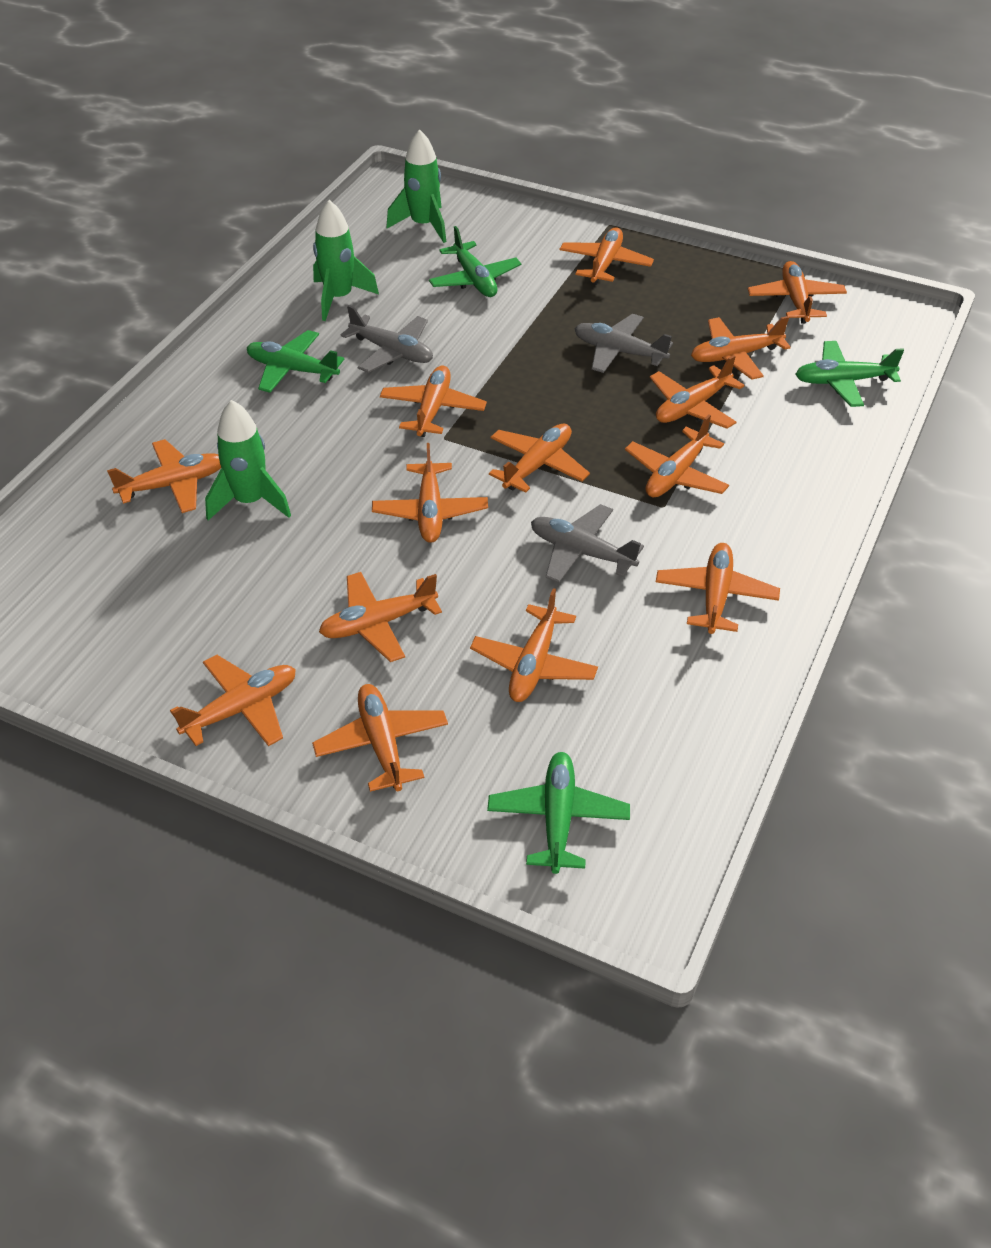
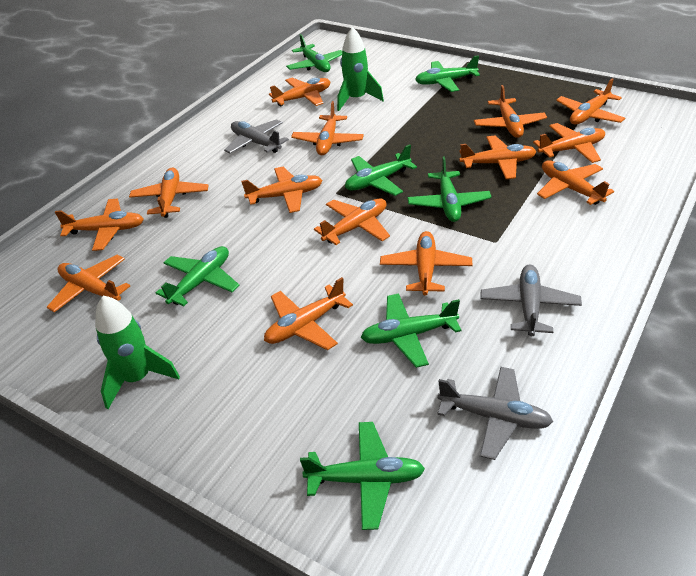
green plane: [247,330,344,393] [429,226,521,297] [487,752,630,874] [795,341,904,407] = 4 -> [156,246,240,306] [286,34,342,72] [300,422,425,530] [345,144,417,196] [361,293,462,368] [407,156,492,222] [415,55,480,92] = 7
green rocket: [205,400,291,520] [313,200,379,321] [386,129,446,243] = 3 -> [95,295,180,409] [337,27,384,111] = 2

